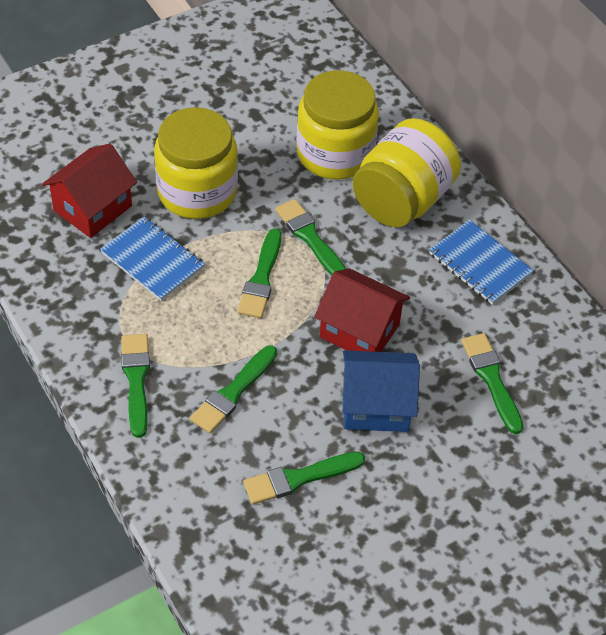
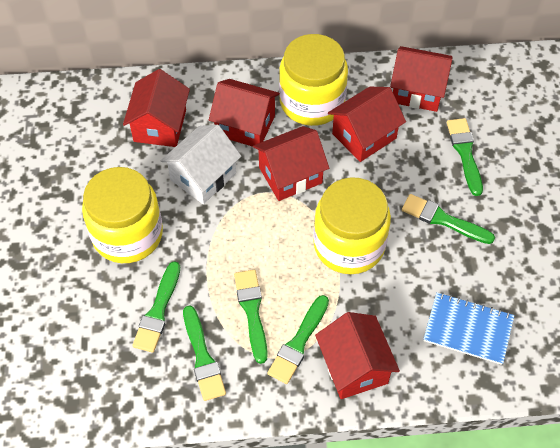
blue house: [342,350,420,432] = 1 -> none = 0
blue notebook: [100,217,205,301] [429,220,534,305] = 2 -> [423,293,514,365] = 1
red house: [42,143,137,238] [314,268,410,352] = 2 -> [123,69,190,147] [209,79,280,147] [253,126,329,201] [315,312,400,399] [328,87,406,162] [390,46,452,112] = 6
white house: none = 0 -> [161,125,241,204] = 1

